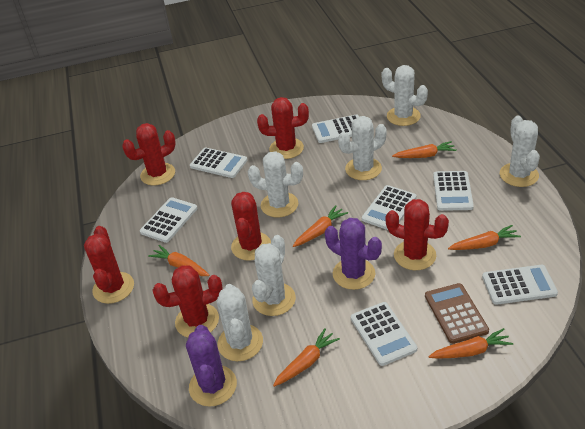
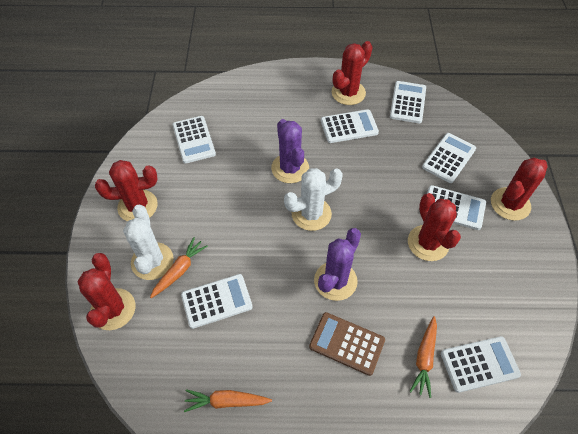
orange carrot: [148,245,210,276] [273,328,340,387] [293,205,348,247] [392,141,457,158] [428,328,513,359] [448,225,521,250] = 6 -> [150,237,208,298] [184,389,272,412] [410,316,437,398] = 3
red cactus: [84,226,134,304] [122,123,176,185] [153,265,223,337] [231,192,271,261] [257,97,309,159] [386,199,449,270] = 6 -> [78,253,135,330] [95,160,158,222] [332,41,373,105] [408,193,461,261] [491,158,548,221] = 5
white cactus: [217,284,263,361] [248,151,303,218] [252,235,296,316] [338,116,387,180] [382,65,428,126] [500,116,540,187] = 6 -> [123,205,174,280] [284,168,343,231] = 2

